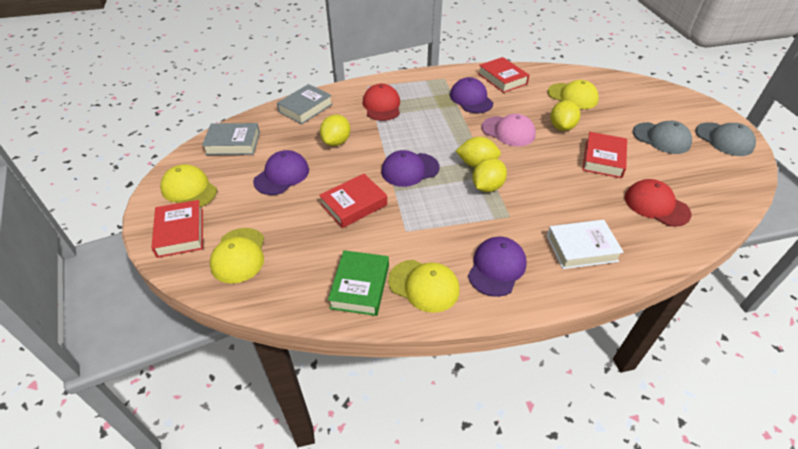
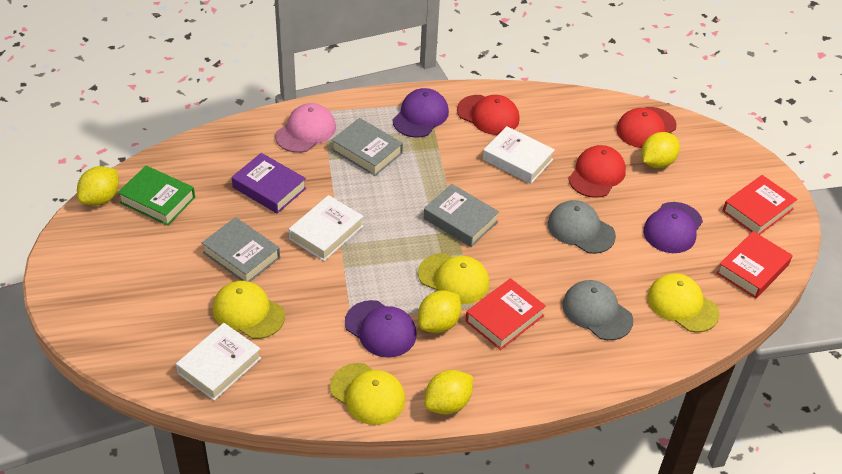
grey book: [202,123,260,155] [277,84,333,124] = 2 -> [202,217,280,282] [332,118,403,176] [424,184,499,247] = 3
purple book: none = 0 -> [232,153,306,214] = 1
purple cap: [253,150,309,195] [381,150,439,187] [450,77,493,113] [468,236,527,297] = 4 -> [345,300,417,358] [393,88,449,138] [643,202,703,253] = 3
red book: [151,200,203,258] [319,174,387,228] [478,57,529,93] [583,132,627,178] = 4 -> [465,278,546,350] [717,231,792,298] [723,175,797,235] = 3
red cap: [363,84,400,121] [625,179,691,227] = 2 -> [457,95,520,135] [568,145,626,198] [616,107,677,148] = 3
white book: [547,220,624,269] = 1 -> [176,323,261,401] [289,195,363,261] [483,126,555,184] = 3

